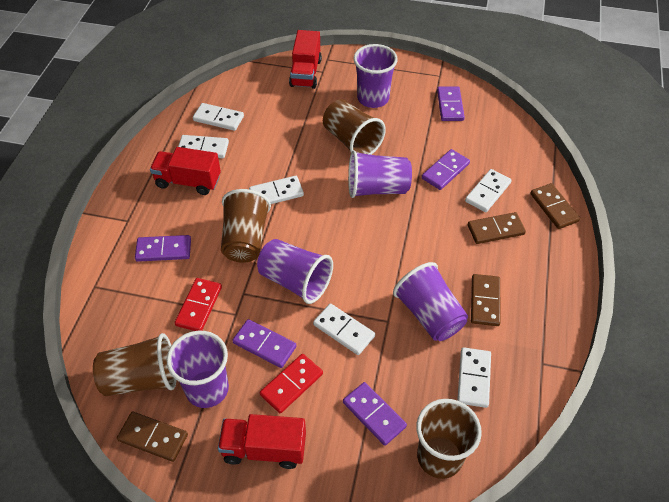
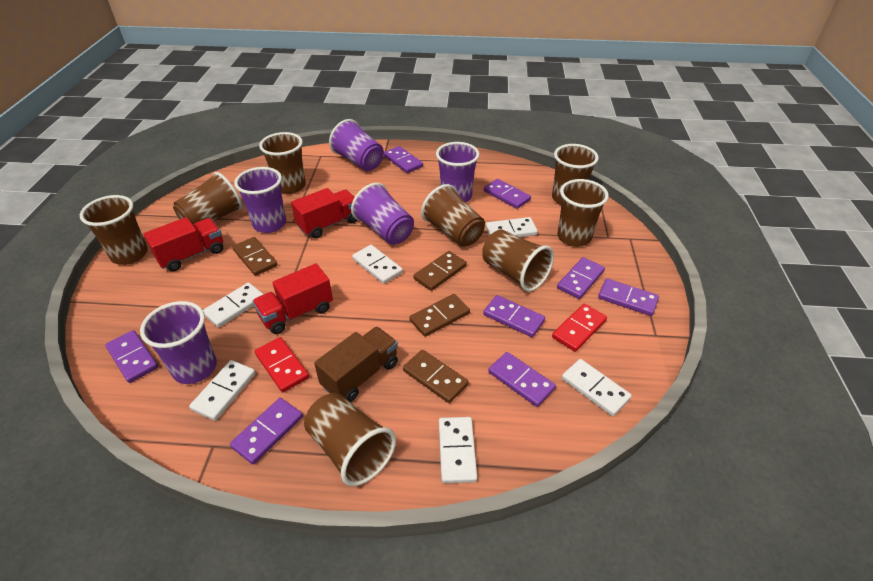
brown cup: [93,333,176,396] [221,189,271,263] [323,99,386,155] [416,399,482,479] = 4 -> [80,195,148,265] [173,172,243,226] [259,132,306,194] [304,393,396,486] [421,184,485,247] [483,229,554,292] [552,144,599,205] [557,179,609,247] = 8
brown truck: none = 0 -> [314,327,398,402] = 1
purple domino: [135,235,191,262] [232,319,296,368] [343,382,407,446] [422,149,470,190] [437,86,465,121] = 5 -> [105,330,158,383] [230,398,303,464] [384,146,423,173] [483,295,545,337] [484,179,531,209] [488,352,556,407] [557,257,605,299] [598,278,659,316] = 8

